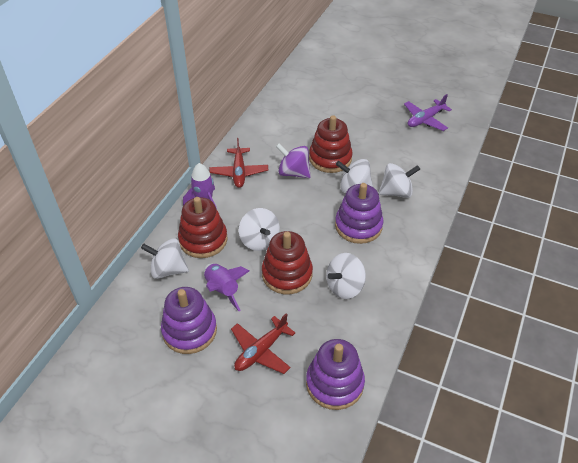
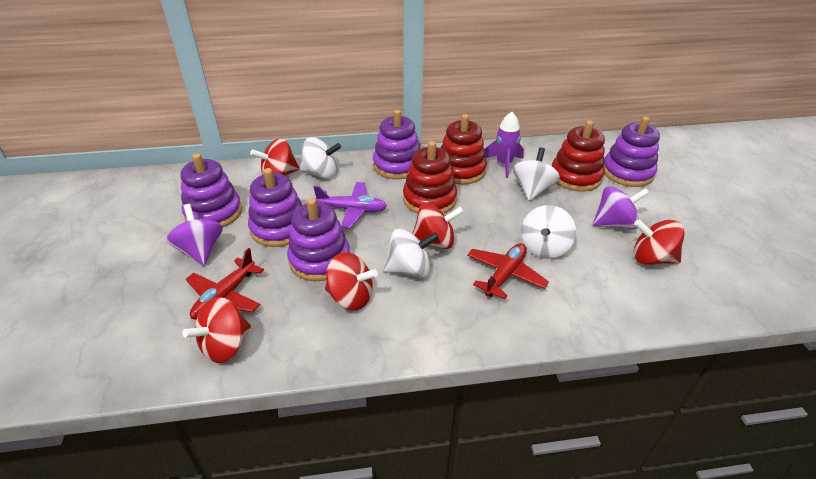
purple rocket: [183,163,217,209] [204,263,249,311] = 2 -> [485,112,524,178] = 1
purple spinning top: [276,143,311,178] = 1 -> [166,204,223,266] [593,186,649,229] = 2
purple stacking toy: [161,287,217,354] [306,339,365,410] [335,183,384,244] = 3 -> [180,153,242,227] [248,168,302,247] [287,198,350,281] [373,110,420,179] [604,116,660,187] = 5
red spinning top: none = 0 -> [182,297,251,363] [250,138,299,176] [325,252,378,311] [412,203,464,249] [633,220,685,265] = 5
white spinning top: [141,238,189,279] [239,208,280,251] [326,253,366,299] [336,159,373,193] [378,163,420,198] = 5 -> [300,137,341,179] [383,229,439,278] [513,147,560,201] [521,205,576,259] = 4

